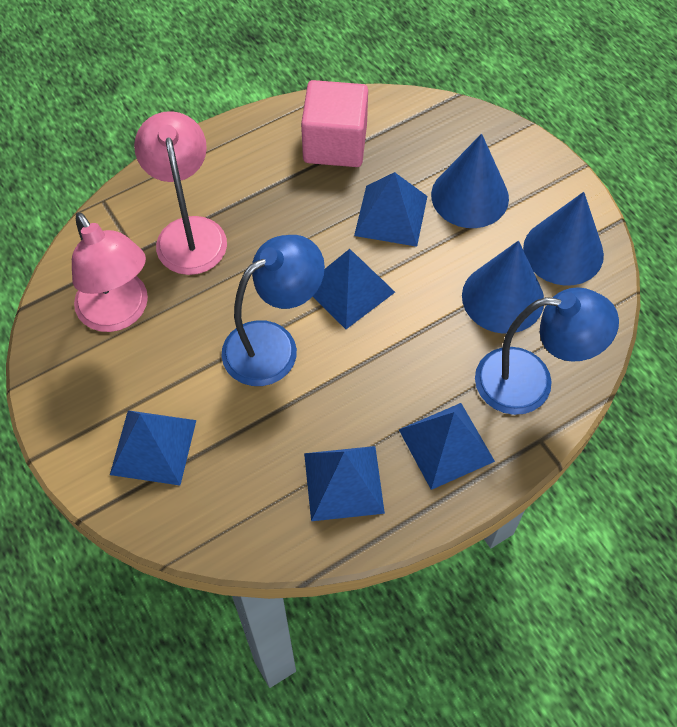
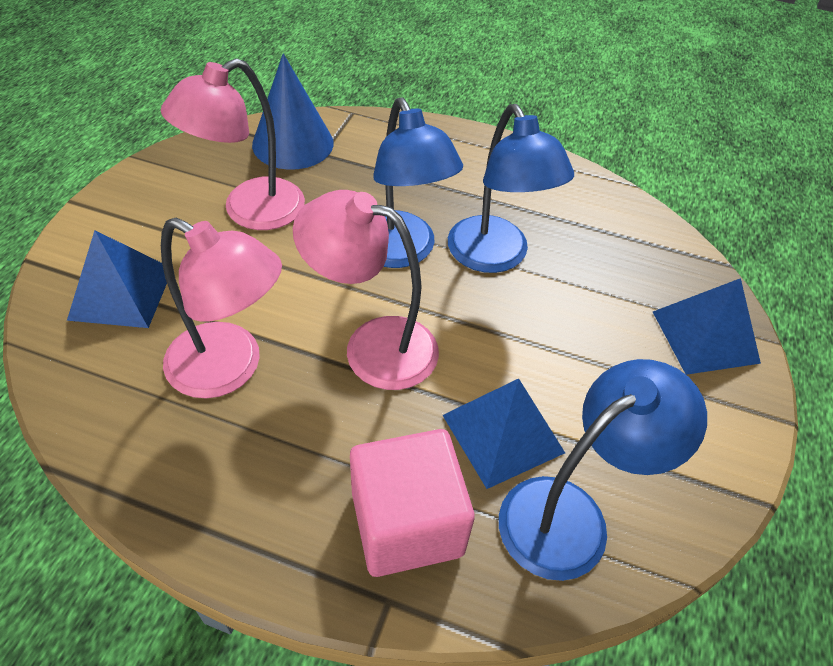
blue cone: [431,134,509,228] [462,241,544,334] [523,192,604,286] = 3 -> [252,54,334,170] = 1
blue lamp: [221,235,325,386] [475,288,619,415] = 2 -> [373,98,463,268] [448,104,574,273] [499,359,707,581] = 3
blue pyramid: [110,410,196,485] [304,446,385,521] [313,249,395,329] [354,172,427,247] [399,403,495,490] = 5 -> [67,230,167,328] [443,378,565,489] [653,278,761,375] = 3
pink lamp: [72,212,148,332] [134,111,227,275] = 2 -> [161,58,305,230] [161,218,282,398] [293,190,439,390] = 3

